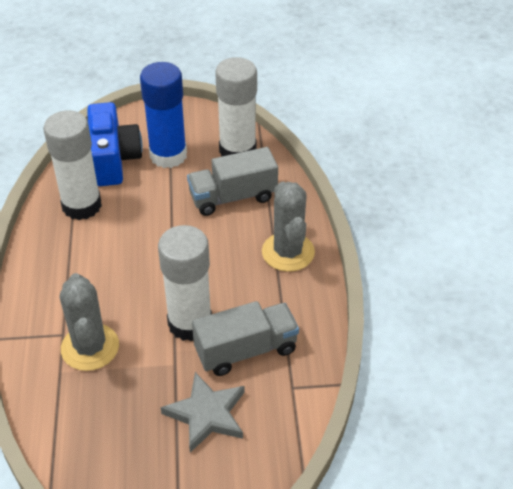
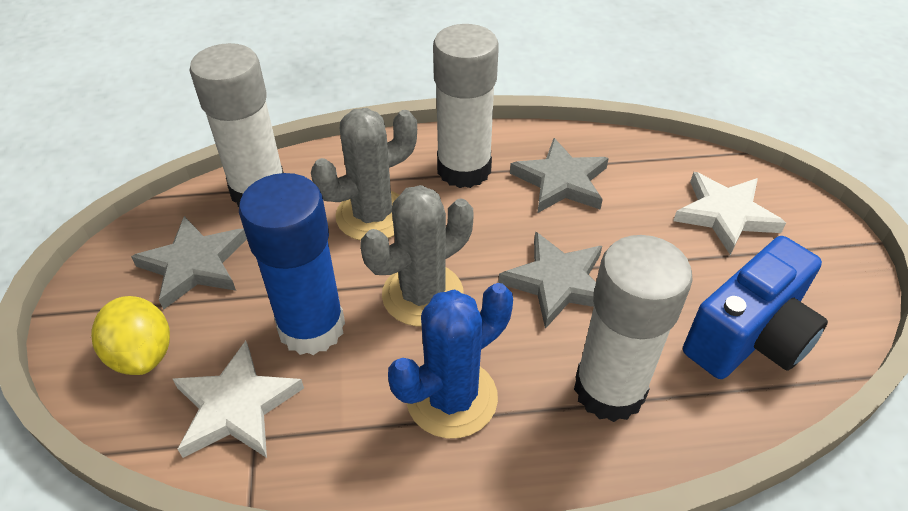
blue cactus: none = 0 -> [388,283,513,438] = 1
grey star: [161,372,245,453] = 1 -> [131,216,247,309] [499,231,602,329] [510,138,609,213] = 3
grey truck: [187,147,278,216] [192,301,299,376] = 2 -> none = 0
white star: none = 0 -> [173,341,304,458] [673,172,786,255] = 2
yellow lemon: none = 0 -> [91,296,170,375] = 1

